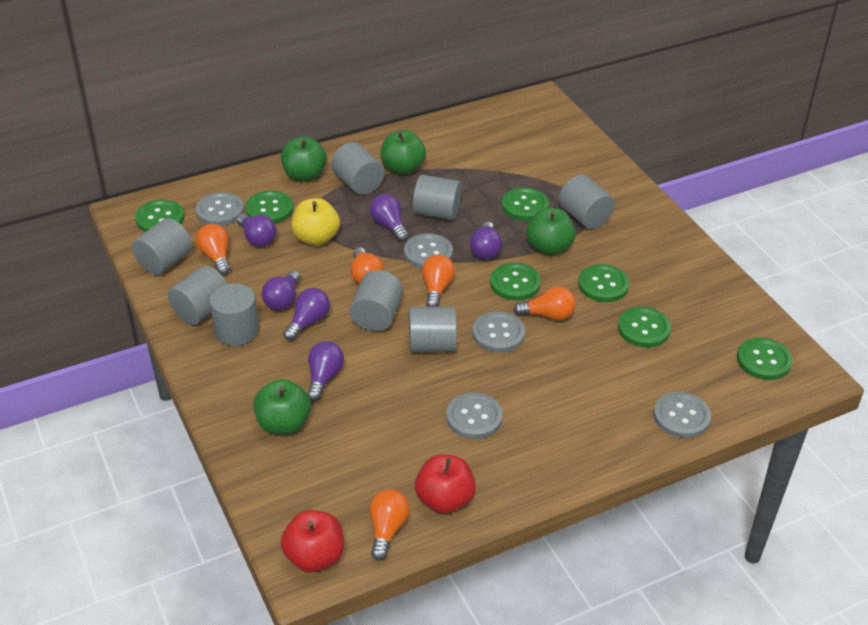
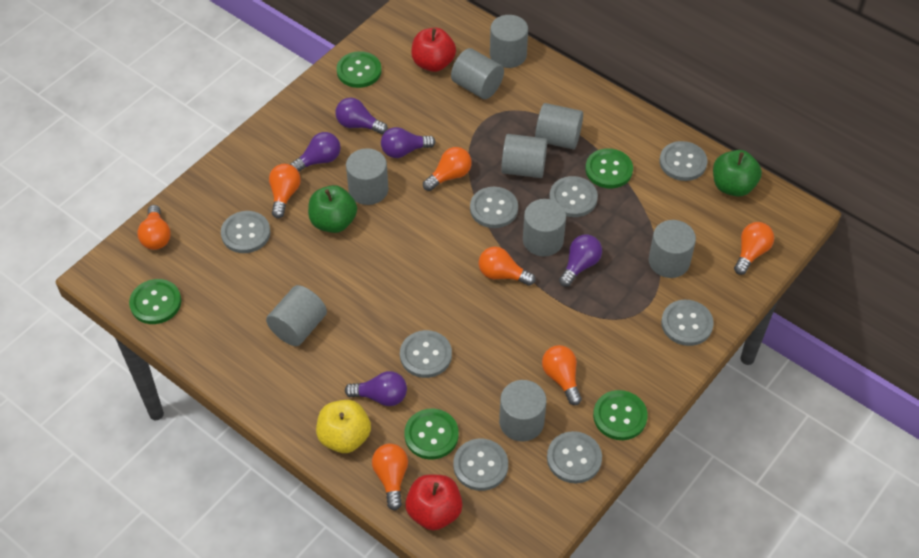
green apple: [253,379,311,435] [281,136,327,182] [381,130,426,175] [526,208,576,255] = 4 -> [308,185,357,233] [713,150,762,197] = 2
green button: [135,200,184,232] [245,191,293,224] [490,263,541,301] [502,187,549,221] [578,264,629,302] [618,307,671,347] [737,337,793,380] = 7 -> [129,279,181,324] [337,51,382,88] [404,409,459,459] [585,148,633,188] [593,390,648,440] = 5
grey button: [196,192,244,226] [404,233,453,269] [446,392,503,439] [473,311,525,353] [653,392,711,438] = 5 -> [221,211,271,253] [400,330,452,378] [453,439,508,491] [470,187,518,228] [547,431,602,483] [549,176,598,217] [660,141,707,181] [661,300,714,346] = 8
grey cylinder: [132,218,192,275] [168,266,227,325] [210,283,259,346] [331,142,384,195] [350,270,403,332] [409,306,457,352] [413,175,462,220] [559,175,615,229] = 8 -> [266,285,327,346] [346,148,389,205] [451,48,504,99] [490,15,528,68] [499,380,546,441] [501,134,547,178] [523,199,566,256] [535,103,583,149] [649,220,696,278] = 9
orange light bulb: [196,224,230,275] [351,247,384,285] [370,489,410,561] [422,255,455,307] [513,287,576,321] = 5 -> [137,205,171,250] [269,164,301,218] [372,444,408,510] [423,147,472,191] [479,247,535,286] [542,345,582,405] [734,222,774,275] = 7
purple light bulb: [236,214,277,247] [262,270,300,311] [283,288,330,341] [307,341,344,401] [370,194,409,242] [470,222,502,260] = 6 -> [290,132,340,172] [335,98,388,134] [345,371,407,406] [381,127,436,158] [559,235,602,287] = 5

